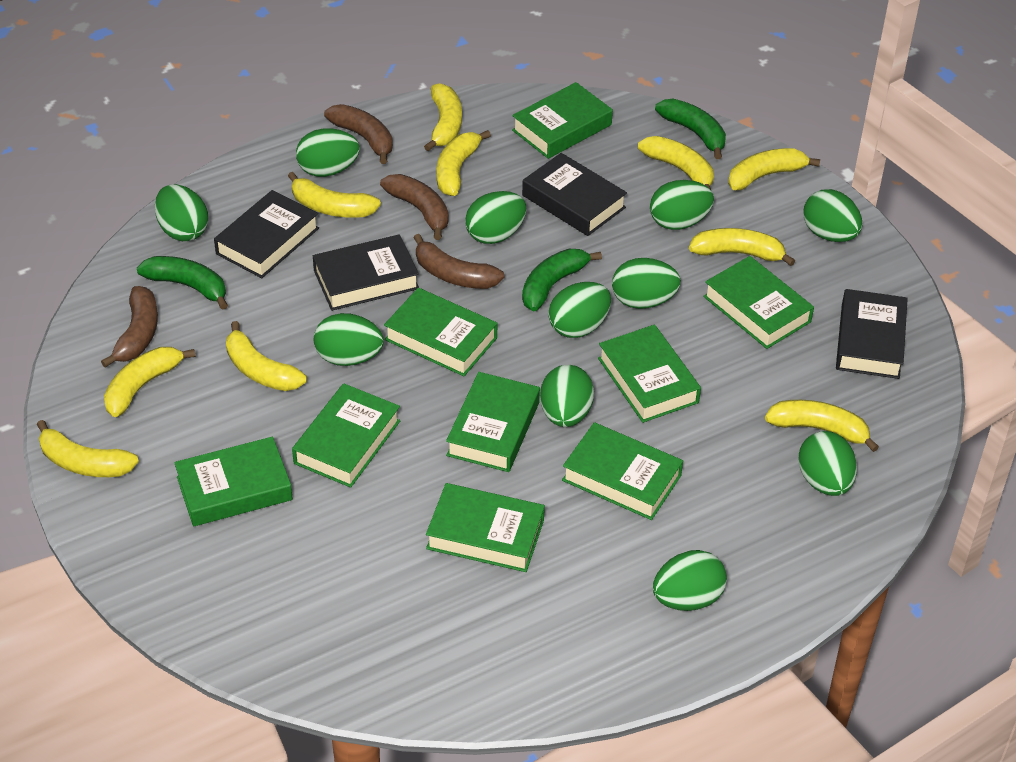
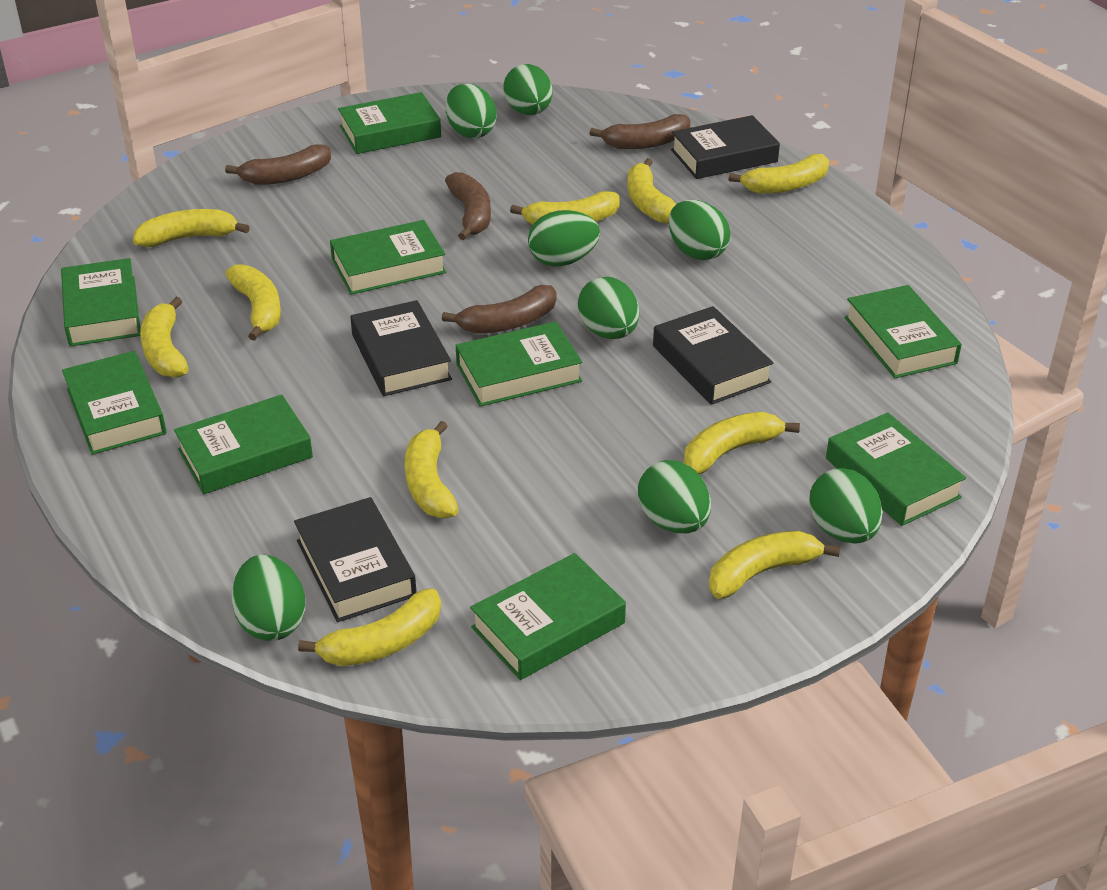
green banana: [137,256,228,310] [522,249,602,311] [655,99,726,159] = 3 -> none = 0
green egg: [155,184,208,241] [296,128,360,177] [314,313,384,366] [465,191,526,244] [540,365,594,427] [548,282,611,338] [612,258,681,309] [650,180,714,230] [653,550,727,611] [798,431,857,496] [804,189,863,242] = 11 -> [232,555,305,641] [446,84,497,138] [503,64,553,115] [528,210,600,266] [578,277,639,339] [638,460,711,533] [669,200,730,260] [809,468,882,544] = 8

